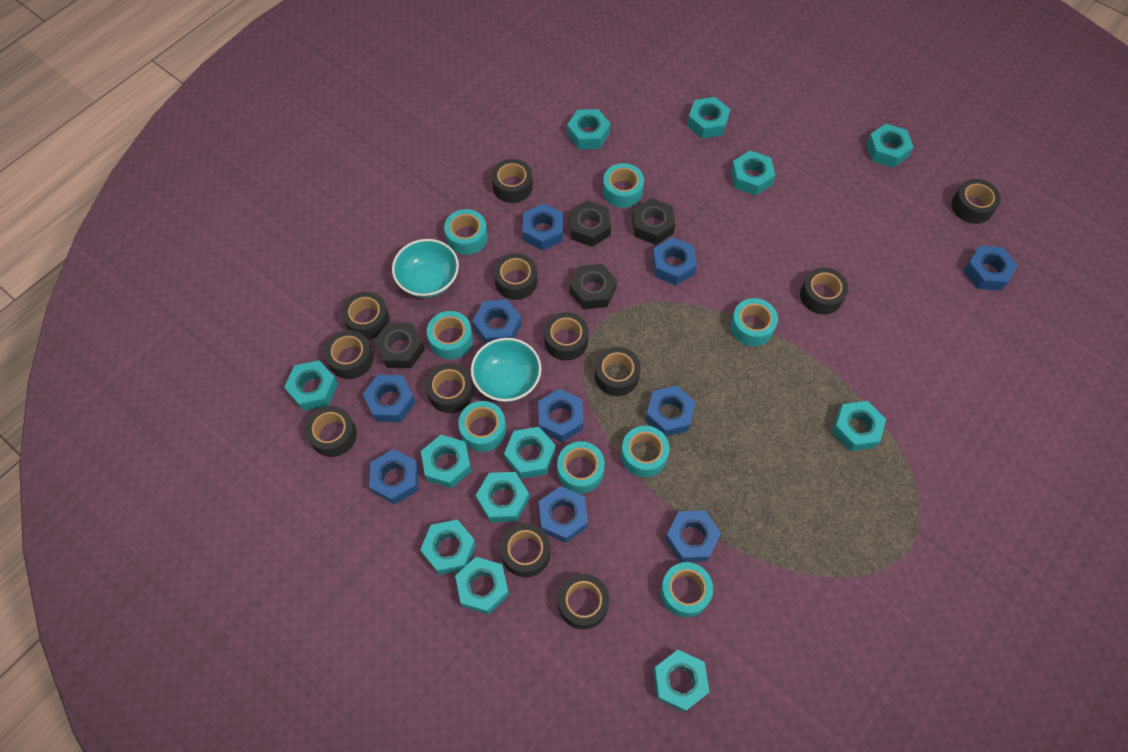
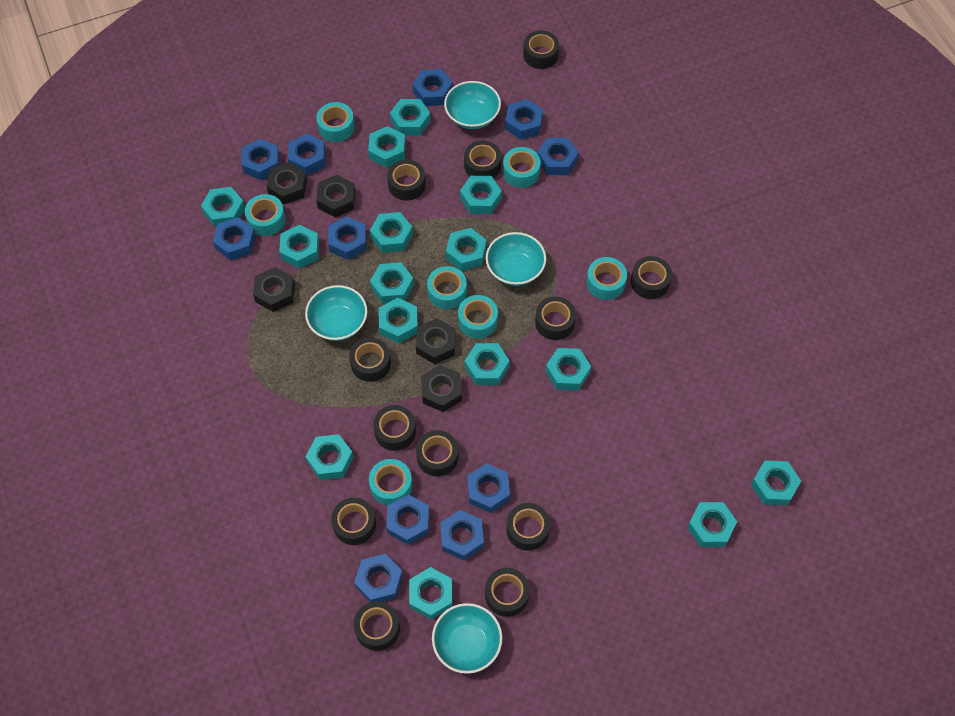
black nut: [374,323,425,368] [569,200,611,247] [570,264,617,309] [632,198,675,245] = 4 -> [253,267,295,312] [266,162,307,205] [316,175,355,217] [416,318,456,364] [421,365,462,412] = 5
blue nut: [363,375,416,422] [369,449,419,504] [473,299,522,344] [522,203,563,251] [538,389,584,442] [539,486,588,543] [645,385,696,436] [652,237,697,285] [665,511,721,562] [964,246,1018,291] = 10 -> [212,217,256,260] [241,139,280,181] [288,134,326,175] [328,216,367,260] [354,554,403,602] [387,494,429,545] [413,69,453,106] [440,510,484,561] [467,463,510,513] [505,99,543,140] [537,138,579,175] = 11
turquoise bowl: [392,239,459,298] [471,338,541,402] = 2 -> [305,285,368,341] [432,603,502,674] [444,81,501,129] [486,232,546,286] = 4
turquoise nut: [284,360,338,411] [420,520,476,575] [421,435,472,488] [455,557,509,615] [476,472,530,522] [504,427,556,479] [567,109,611,149] [653,650,709,712] [687,97,730,139] [731,151,776,196] [832,401,886,451] [866,124,914,168] = 12 -> [201,187,245,228] [279,225,319,269] [305,434,354,480] [368,126,406,168] [370,212,413,253] [370,262,414,304] [379,298,418,343] [390,99,431,136] [409,567,452,620] [446,228,487,271] [460,176,502,214] [465,343,510,385] [545,348,591,390] [687,502,737,547] [751,460,801,505] = 15
turquoise tape: [427,311,473,359] [444,209,488,255] [458,401,506,452] [557,441,605,493] [603,163,644,208] [621,426,669,477] [660,562,713,617] [730,298,778,346] = 8 -> [245,194,286,236] [316,102,355,142] [369,459,412,505] [427,266,467,309] [458,295,498,339] [503,147,541,188] [586,257,627,300] = 7

